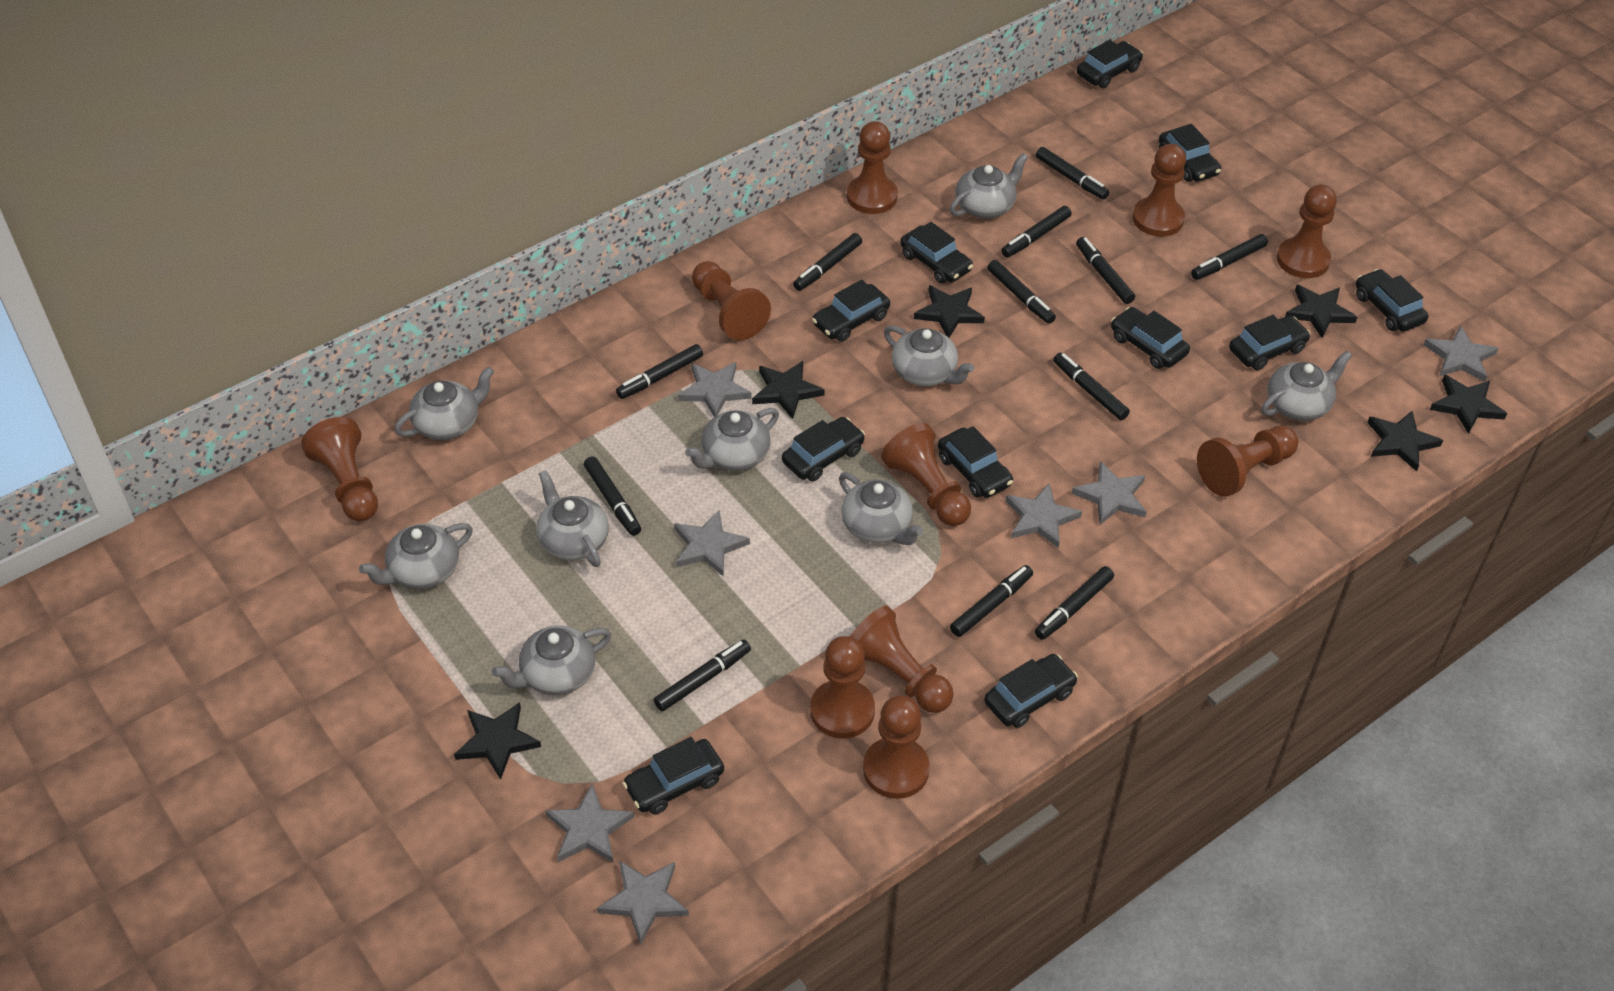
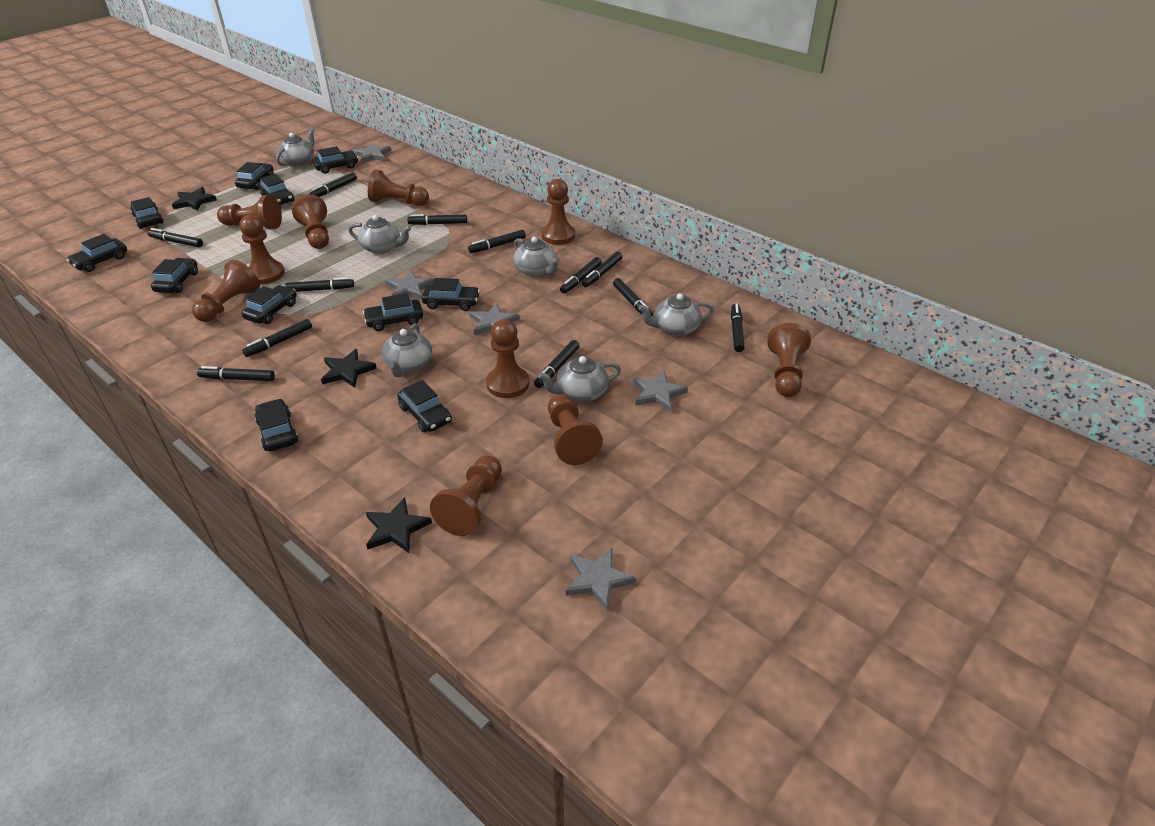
black star: [454,702,541,779] [752,361,825,419] [914,285,985,338] [1285,285,1357,338] [1367,411,1443,472] [1430,375,1507,434] = 6 -> [172,187,217,211] [321,349,377,388] [366,497,432,553] = 3
grey star: [546,784,634,863] [597,860,689,945] [674,510,750,577] [678,362,752,417] [1005,483,1082,548] [1072,461,1147,525] [1424,326,1498,382] = 7 -> [353,143,391,163] [386,270,434,300] [469,303,520,335] [566,547,636,610] [632,371,688,412] = 5
grey teapot: [359,523,473,589] [395,367,494,440] [492,625,611,695] [536,470,609,567] [685,408,779,471] [839,473,923,545] [884,325,974,386] [950,153,1028,219] [1261,351,1352,421] = 9 -> [276,128,314,167] [348,215,411,254] [382,323,432,377] [514,237,560,277] [538,356,621,402] [638,293,714,336] = 6

